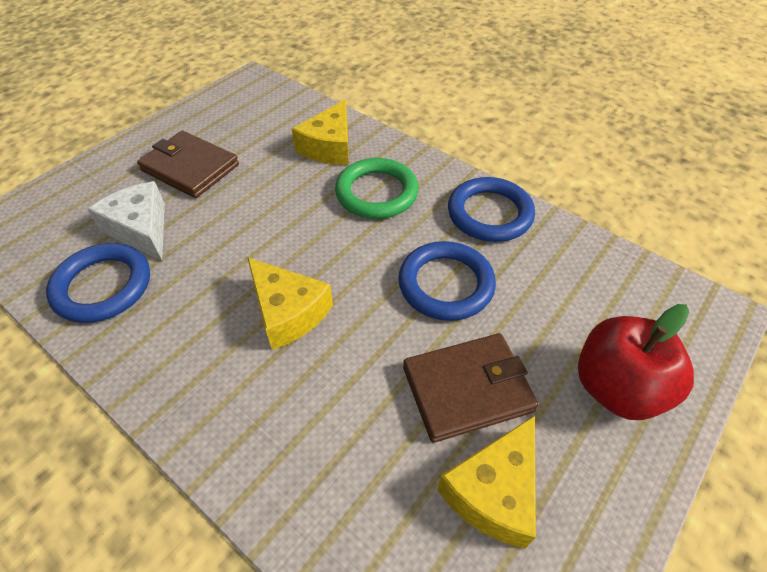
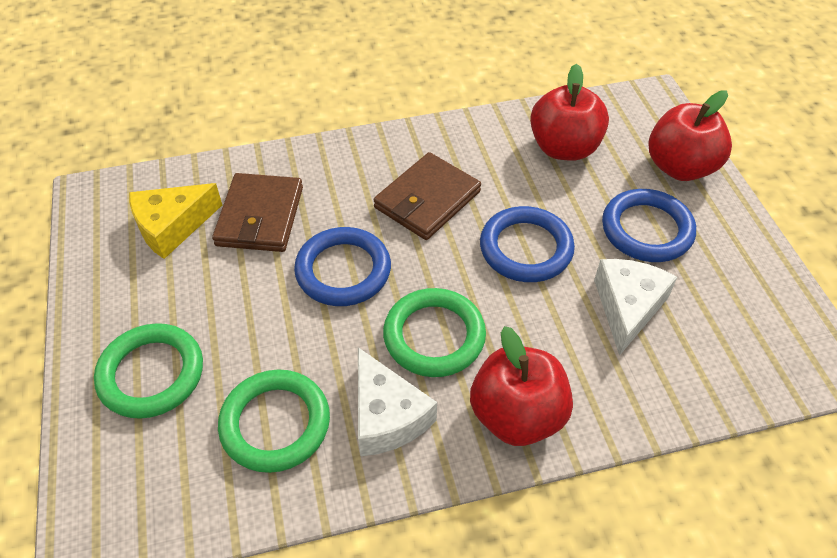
green ring: [335,158,419,219] = 1 -> [94,323,203,419] [218,370,330,473] [383,288,486,377] = 3
red apple: [578,304,694,420] = 1 -> [470,326,573,446] [530,64,609,160] [649,90,732,181] = 3
white cheese: [87,181,165,261] = 1 -> [358,347,437,456] [594,259,677,356] = 2
yellow cheese: [247,257,333,350] [292,100,349,165] [437,415,536,549] = 3 -> [129,183,222,259] = 1

